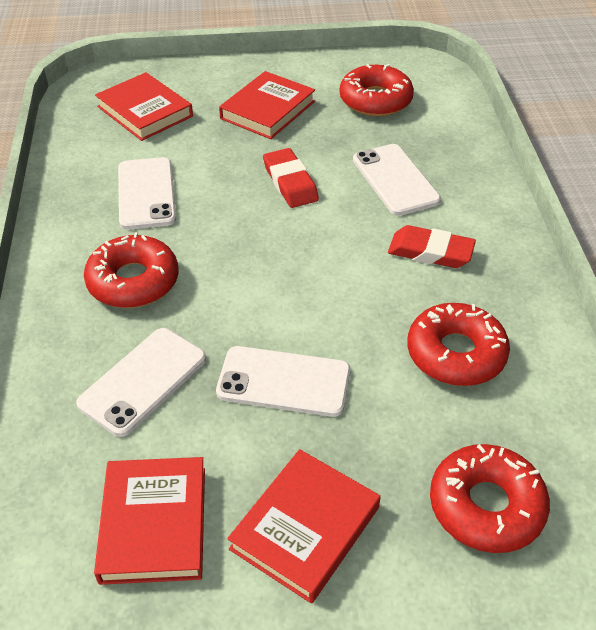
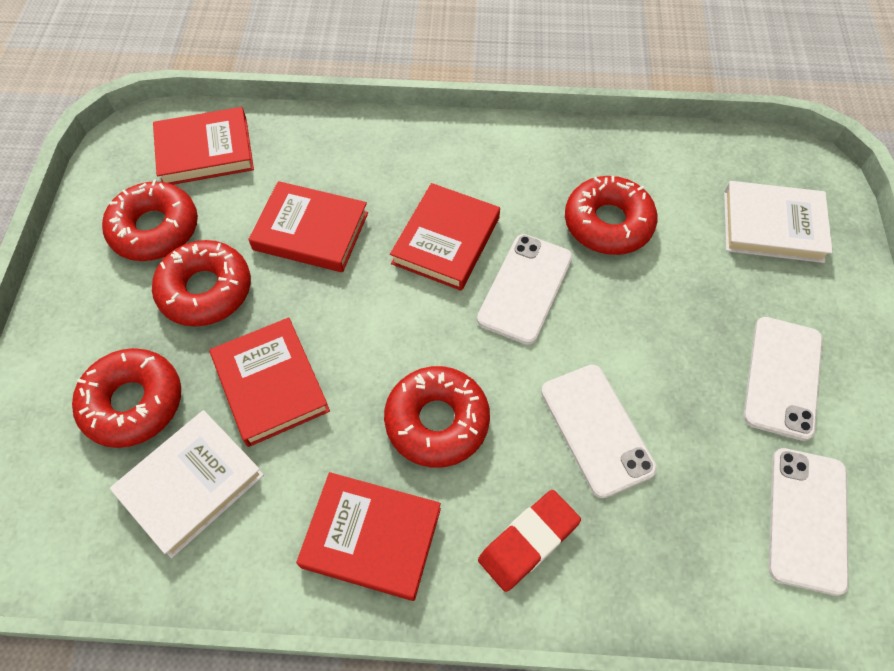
red book: [94,457,205,585] [95,72,193,141] [219,71,315,139] [227,449,380,603] = 4 -> [153,107,254,185] [209,318,330,447] [248,181,368,272] [296,472,441,601] [390,183,500,291] = 5
red donut: [84,232,178,308] [340,64,414,117] [407,303,510,386] [430,444,550,553] = 4 -> [72,348,181,448] [102,179,198,261] [152,240,251,327] [384,366,490,468] [565,176,657,255] = 5
red eraser: [263,148,319,208] [388,225,476,268] = 2 -> [478,490,581,592] = 1
white book: none = 0 -> [110,410,264,558] [724,181,833,263] = 2

